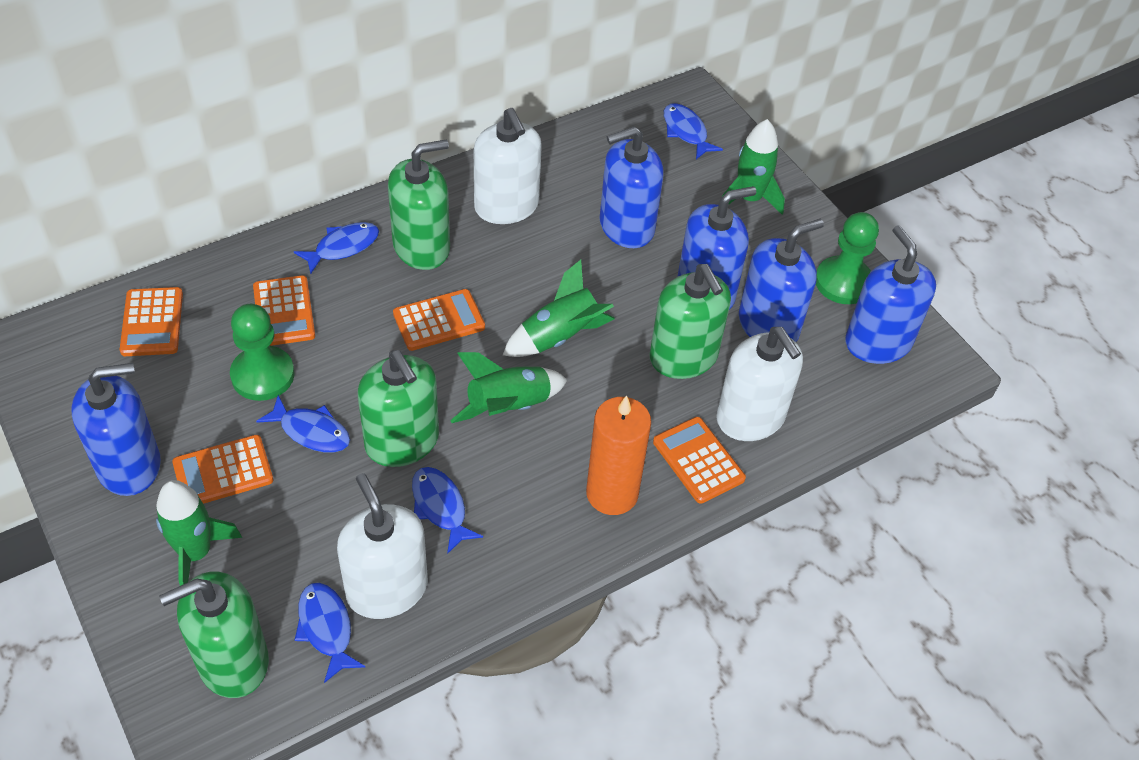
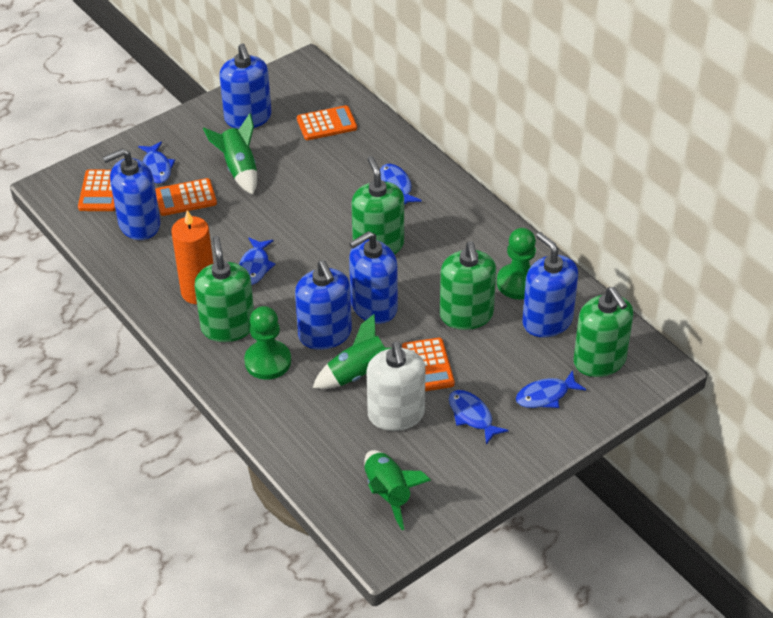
green rocket: [156,480,242,586] [450,352,567,423] [503,260,615,357] [722,119,785,214] = 4 -> [203,113,257,195] [313,314,391,389] [364,450,431,530] = 3
orange calculator: [120,287,183,356] [172,435,273,504] [253,275,315,346] [393,289,485,351] [653,417,746,504] = 5 -> [78,170,115,211] [155,178,217,216] [297,105,357,140] [402,338,455,391] = 4
white soap dispenser: [337,473,428,619] [474,108,542,224] [716,327,803,441] = 3 -> [366,341,426,431] = 1

